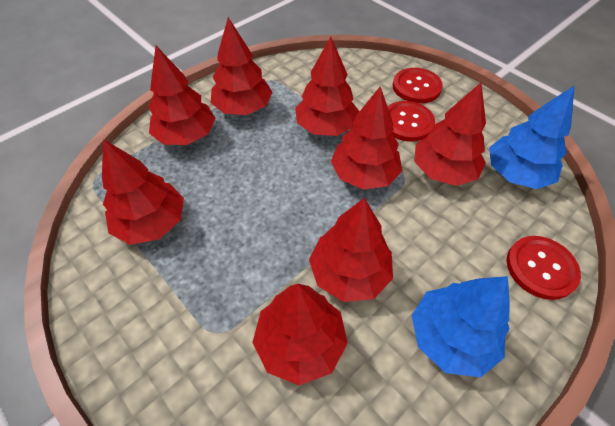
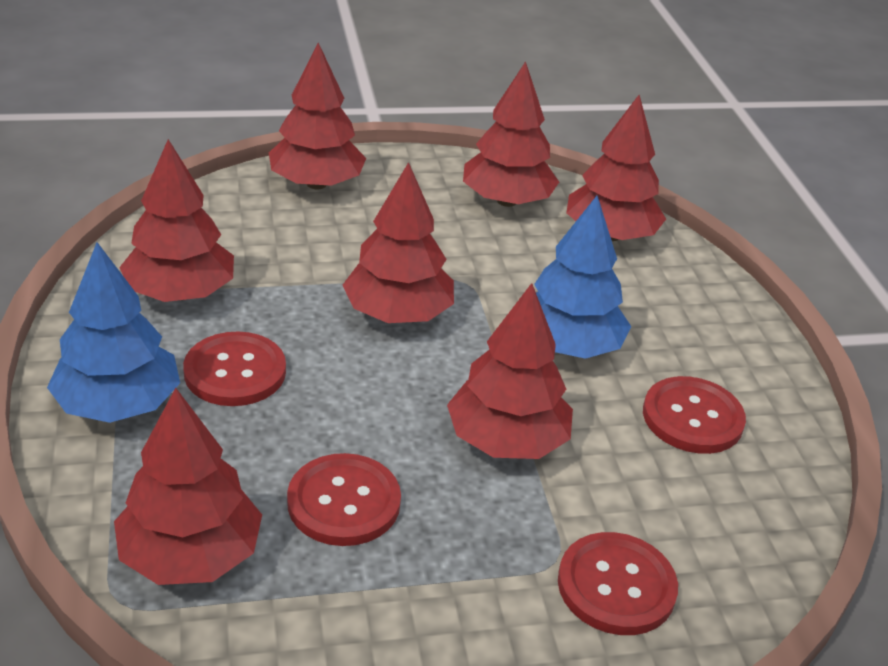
red button: [387,101,435,142] [393,68,443,103] [506,236,581,300] = 3 -> [183,331,286,406] [287,453,401,546] [558,532,678,635] [643,376,746,454] = 4
red tree: [102,139,184,245] [149,46,216,145] [211,17,273,115] [252,284,348,385] [295,37,359,136] [309,198,393,302] [331,87,402,190] [414,83,486,186] = 8 -> [114,388,262,585] [119,139,234,302] [269,42,366,189] [343,162,454,323] [447,283,573,459] [463,61,559,207] [566,95,666,241] = 7

